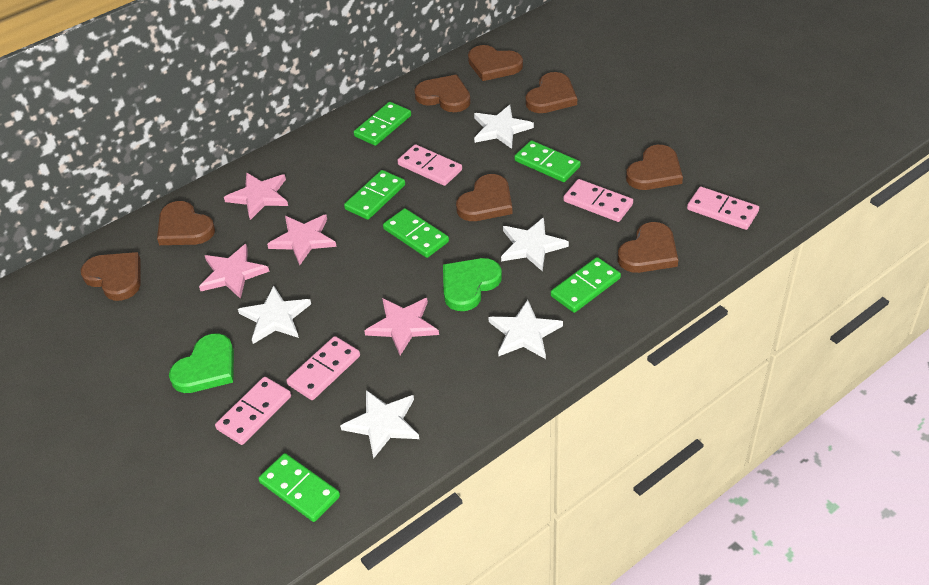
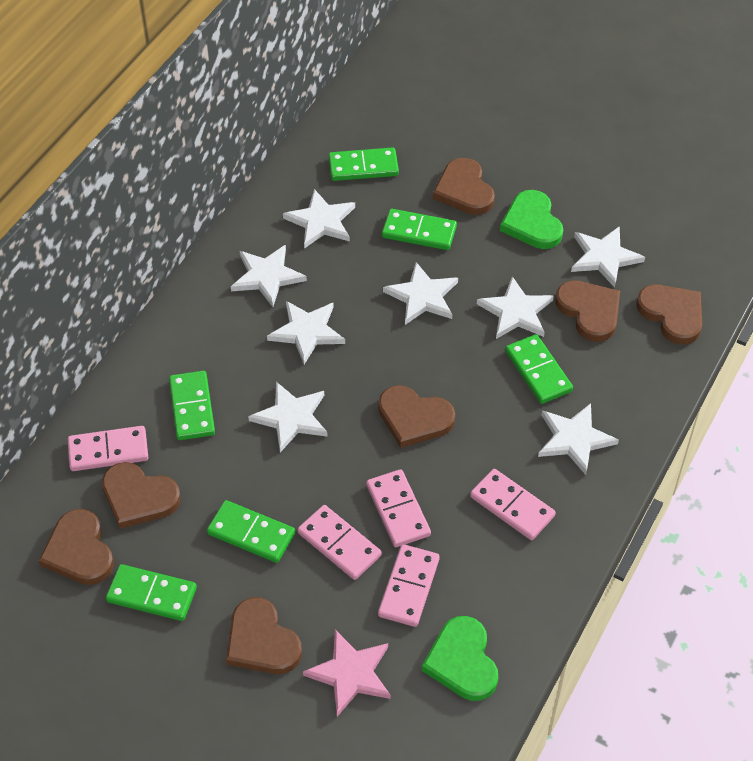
brown heart: [81,252,140,301] [157,201,215,245] [414,75,471,112] [456,174,513,221] [468,45,523,81] [525,72,577,113] [618,222,678,273] [626,145,683,190] = 8 -> [39,509,114,585] [102,462,181,529] [226,597,302,674] [378,385,455,448] [433,158,495,215] [555,280,620,342] [636,284,702,345] = 7
pink star: [199,244,269,299] [224,172,288,220] [267,215,337,265] [364,298,439,355] = 4 -> [303,630,391,717] = 1
white star: [238,286,311,344] [340,390,419,459] [474,105,534,149] [488,300,563,359] [501,217,569,272] = 5 -> [231,245,307,307] [248,382,328,452] [267,301,345,364] [283,189,355,248] [383,262,458,325] [477,276,554,339] [538,403,619,475] [571,226,645,288] = 8

